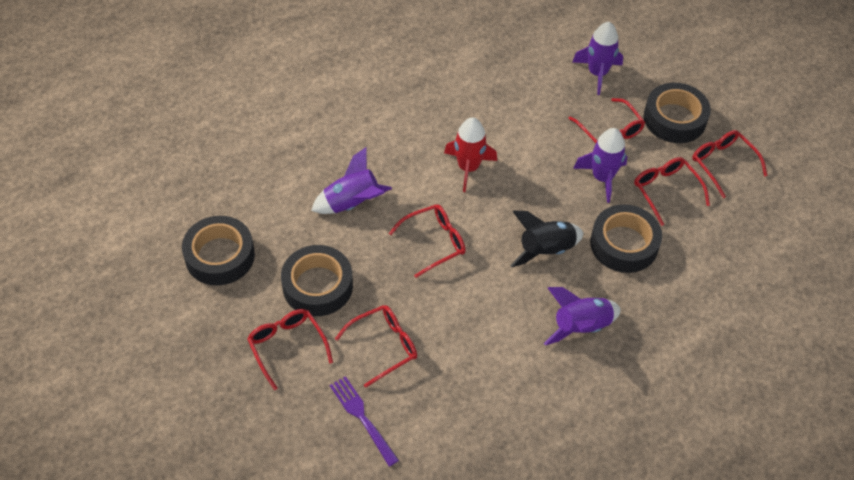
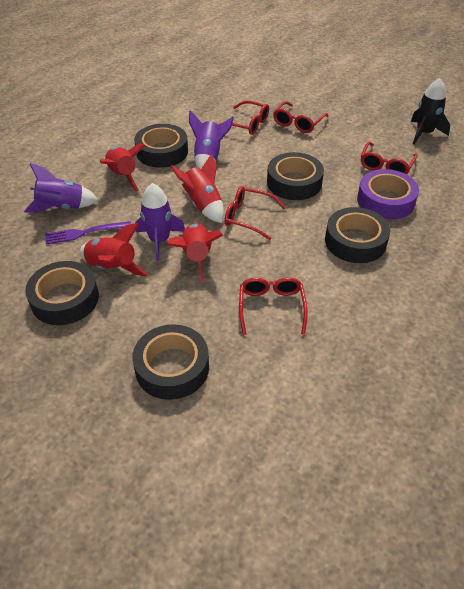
black tape: [182,216,255,285] [281,245,353,316] [590,204,662,273] [644,83,711,143] = 4 -> [25,261,99,325] [132,324,209,400] [134,124,188,168] [267,152,324,200] [325,207,390,263] = 5
purple rocket: [311,147,392,214] [544,287,621,345] [572,22,623,95] [573,128,627,203] = 4 -> [24,163,98,213] [135,183,185,261] [189,110,234,169] = 3
purple tape: none = 0 -> [357,169,419,220] = 1
red glasses: [247,309,333,390] [335,305,417,388] [389,204,466,278] [568,98,645,143] [634,157,710,226] [692,130,768,198] = 6 -> [218,101,269,135] [224,186,286,240] [239,277,308,335] [273,101,328,133] [361,142,418,174] = 5
red rocket: [444,118,497,192] = 1 -> [79,223,148,277] [100,144,145,191] [167,223,223,283] [170,153,224,223] = 4

